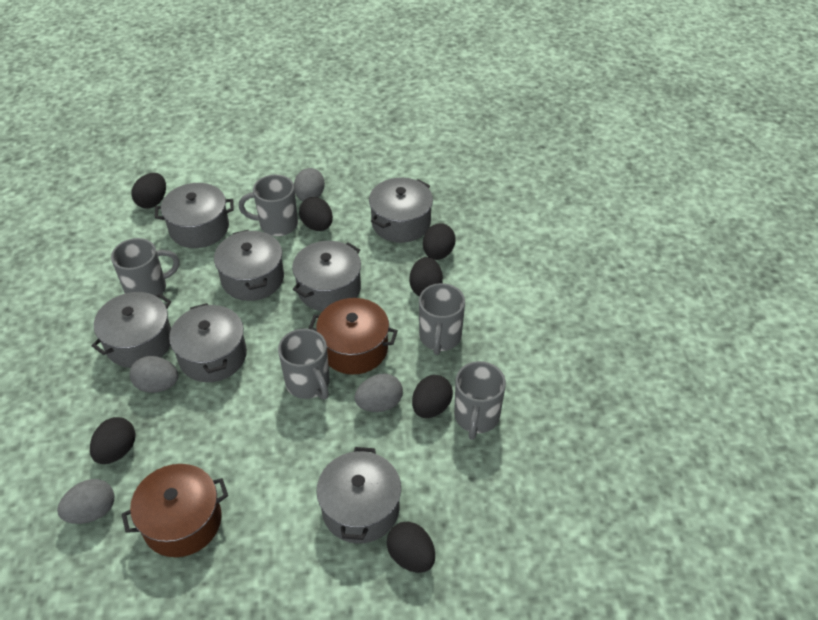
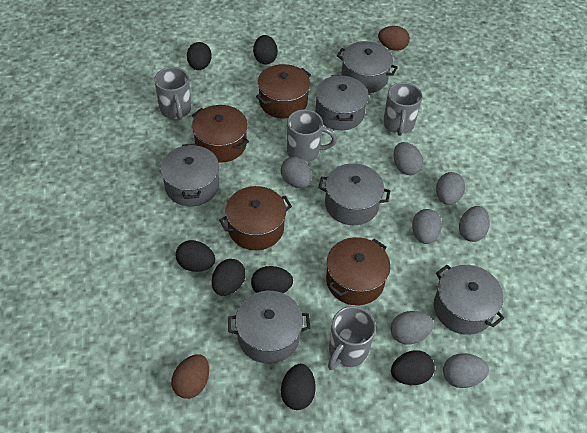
brown egg: none = 0 -> [171,354,209,399] [378,26,410,51] = 2
brown pot: [122,464,228,557] [309,298,398,374] = 2 -> [192,105,249,163] [219,186,292,250] [256,64,311,118] [326,237,390,305] = 4
grey egg: [57,479,114,524] [130,356,179,393] [294,168,325,201] [355,373,403,412] = 4 -> [281,157,312,188] [390,311,434,344] [393,142,423,175] [412,209,442,244] [436,172,465,205] [443,353,489,388] [459,206,490,242] = 7
grey mug: [111,238,180,298] [239,175,298,236] [278,329,330,400] [419,283,465,355] [454,361,506,440] = 5 -> [154,67,191,120] [287,109,337,162] [328,306,376,370] [383,82,422,136] = 4
grey pot: [91,292,171,368] [155,183,234,248] [169,303,247,382] [214,230,284,301] [292,241,361,311] [317,447,401,543] [369,178,433,243] = 7 -> [160,144,219,206] [228,291,310,364] [315,75,369,130] [318,163,390,225] [337,41,398,93] [434,265,504,335] = 6

